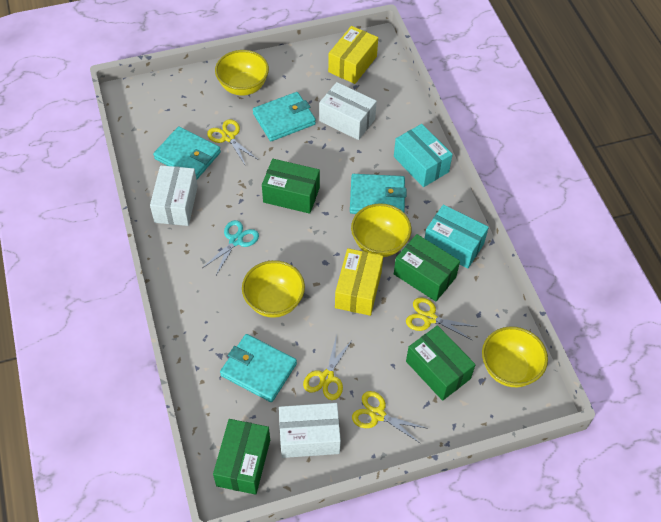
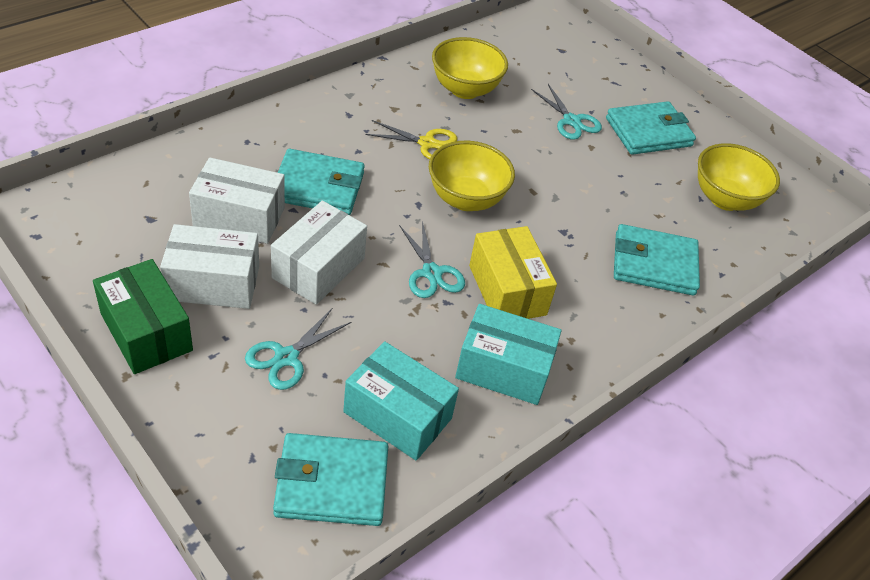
green box: [213,419,270,495] [262,159,320,214] [394,234,460,301] [406,325,476,401] = 4 -> [93,259,193,374] = 1
turquoise scissors: [204,220,259,275] = 1 -> [245,308,351,390] [399,221,465,298] [531,84,602,140] = 3
yellow bowl: [215,50,269,96] [242,260,305,318] [351,203,412,257] [482,326,548,387] = 4 -> [429,141,515,211] [432,37,508,99] [698,143,780,211] = 3
yellow box: [328,26,378,84] [335,248,383,316] = 2 -> [469,226,557,319] = 1
yellow scissors: [207,119,257,165] [303,335,353,400] [352,391,426,444] [406,297,478,340] = 4 -> [365,120,458,159] = 1

